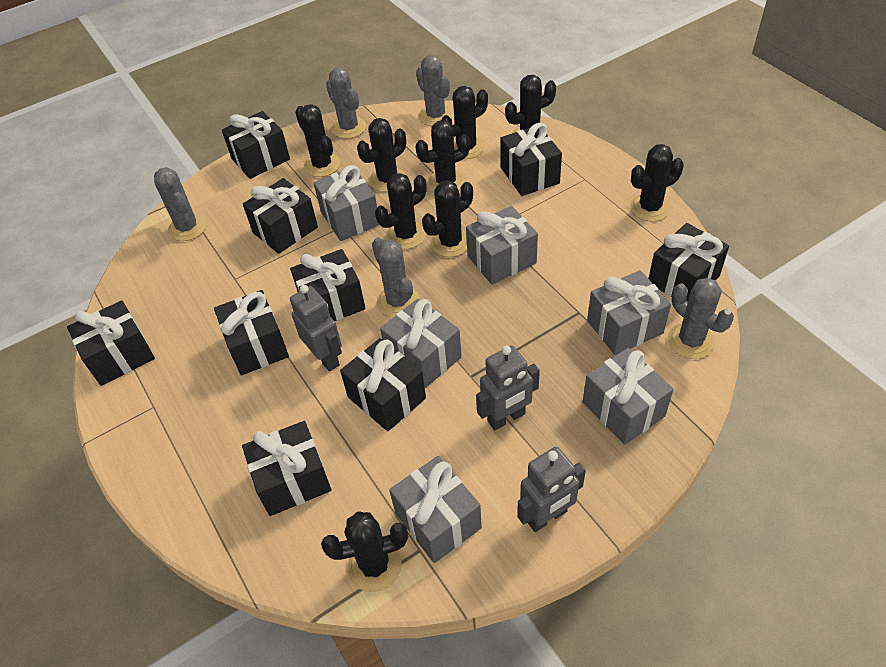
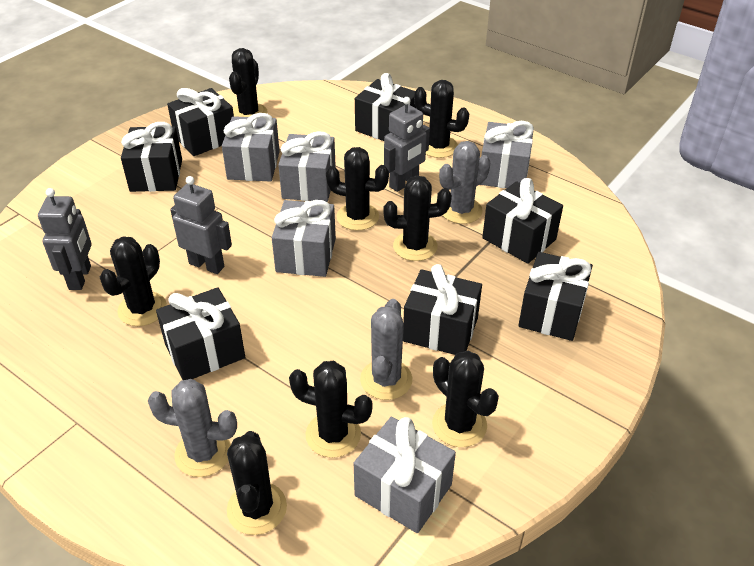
black cactus: [295,104,340,177] [321,511,408,592] [357,118,406,192] [375,173,426,249] [415,120,470,192] [422,180,473,257] [441,86,488,159] [505,75,556,135] [630,144,684,222] = 9 -> [100,236,167,326] [227,431,287,535] [229,48,268,117] [289,361,373,458] [326,147,389,231] [383,175,452,261] [414,80,469,158] [432,351,499,447] = 8
black gift: [67,300,155,386] [214,290,289,375] [222,111,290,179] [242,421,331,516] [243,178,318,254] [290,249,366,321] [340,338,426,431] [500,123,562,196] [648,223,729,301] = 9 -> [121,122,182,192] [156,287,245,380] [167,88,234,156] [355,73,416,141] [403,264,482,355] [482,178,563,264] [518,252,593,341] = 7
grey cactus: [154,167,207,241] [326,67,366,139] [372,237,419,318] [416,55,453,126] [668,278,734,359] = 5 -> [148,379,237,477] [360,299,412,400] [439,141,490,224] = 3
grey gift: [314,165,379,241] [380,299,462,388] [389,456,482,563] [466,206,538,285] [583,348,674,445] [587,270,671,355] = 6 -> [222,113,280,181] [272,200,336,277] [278,131,336,202] [354,417,456,533] [480,121,534,188] = 5

